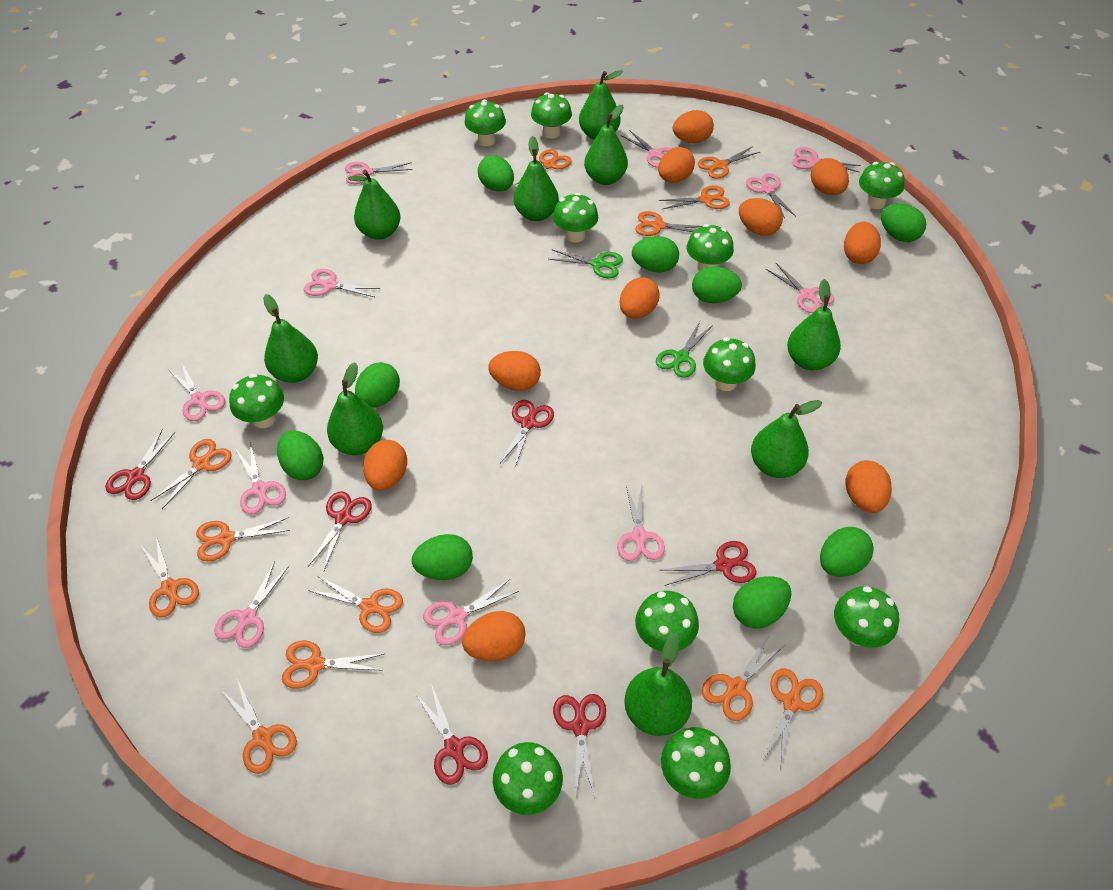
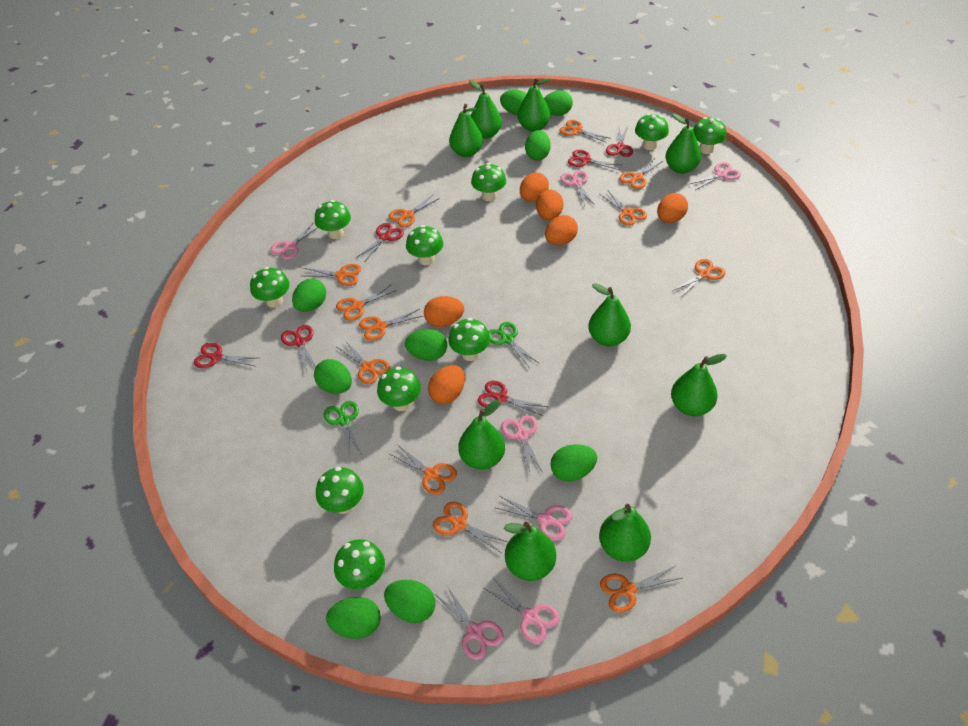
green mushroom: [229,374,284,428] [465,99,506,146] [493,742,563,815] [531,92,572,139] [553,193,598,242] [635,591,699,651] [661,727,731,799] [687,224,734,271] [703,337,756,391] [834,586,899,648] [859,162,905,209] = 11 -> [250,267,290,308] [315,200,351,239] [316,467,364,514] [334,539,385,590] [377,367,421,411] [406,225,443,265] [448,318,490,361] [471,163,506,201] [635,113,669,150] [693,117,726,154] = 10
orange egg: [363,440,407,491] [462,611,526,661] [488,351,541,391] [620,277,660,318] [658,147,695,183] [673,110,714,143] [739,198,783,236] [811,158,849,195] [844,222,881,264] [845,460,892,513] = 10 -> [424,296,464,327] [428,365,465,404] [520,172,549,202] [536,190,564,221] [545,215,578,245] [657,193,688,223] = 6
pink scissors: [168,362,225,421] [214,561,289,648] [237,442,286,514] [304,269,380,297] [345,162,413,184] [423,579,519,646] [617,486,665,561] [621,130,671,168] [746,173,796,219] [766,263,834,313] [792,147,861,172] = 11 -> [270,222,318,260] [435,586,503,660] [484,578,560,643] [496,496,572,540] [501,415,543,473] [560,170,595,206] [690,162,741,190] = 7

